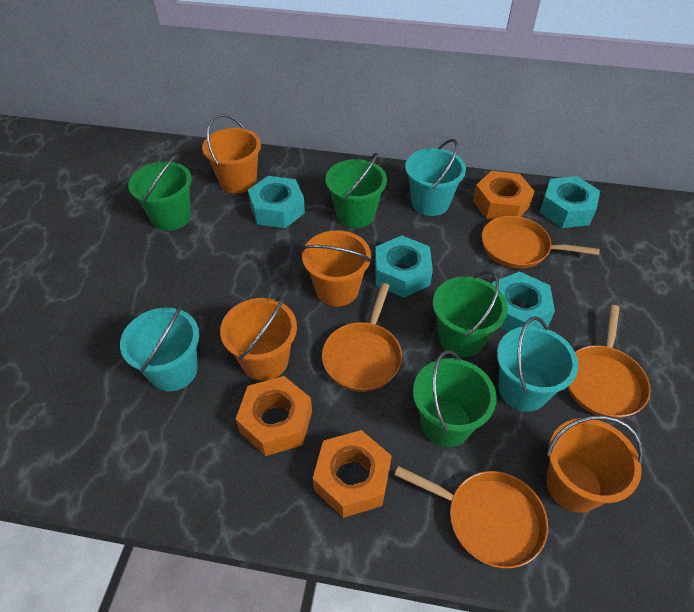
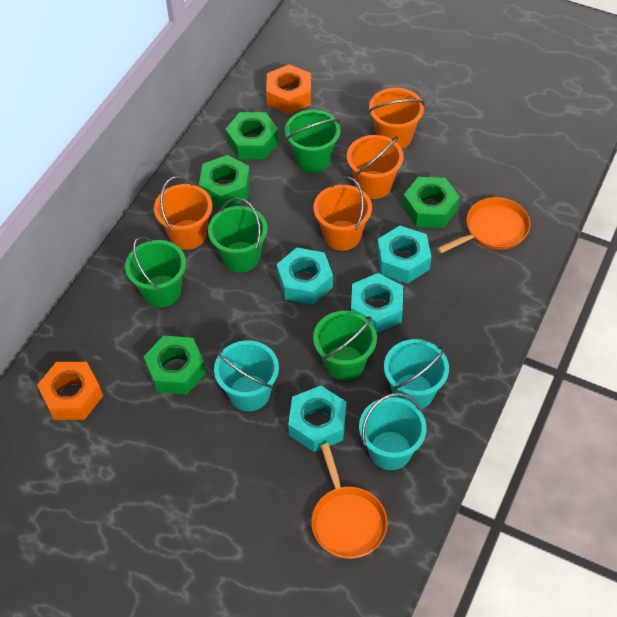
green nut: none = 0 -> [144,335,206,395] [199,155,250,209] [225,112,279,159] [403,177,459,228] = 4
orange nut: [236,376,312,456] [313,430,392,518] [473,171,534,220] = 3 -> [37,362,103,420] [266,64,311,114] = 2
orange pan: [322,283,402,392] [394,466,548,568] [482,216,600,269] [567,305,651,419] = 4 -> [311,443,388,559] [437,197,530,253] = 2

